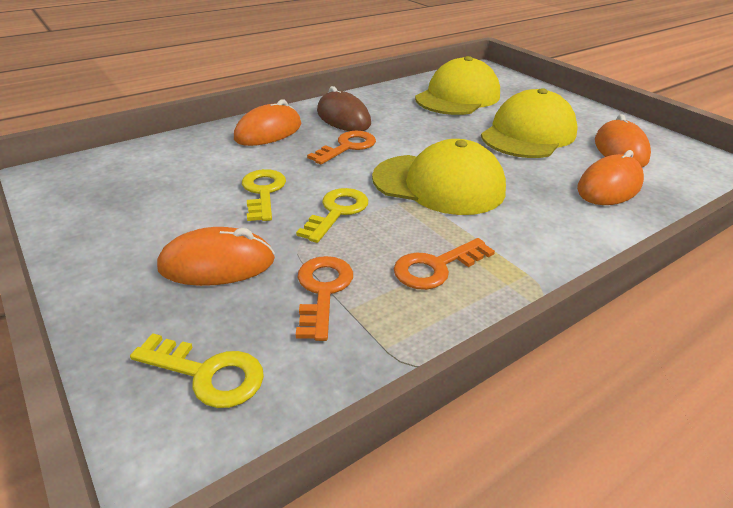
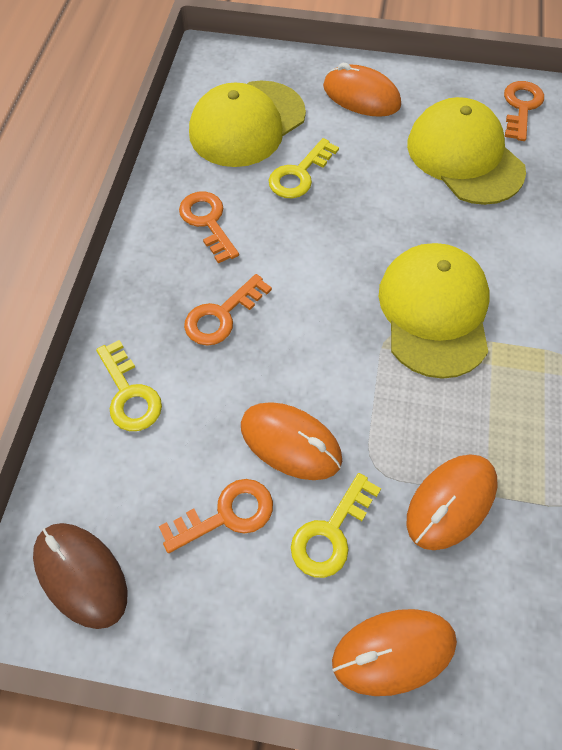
orange key: [296,256,353,341] [307,131,376,165] [394,238,495,290] = 3 -> [159,479,273,553] [179,192,239,263] [184,274,272,346] [504,81,544,141] = 4

